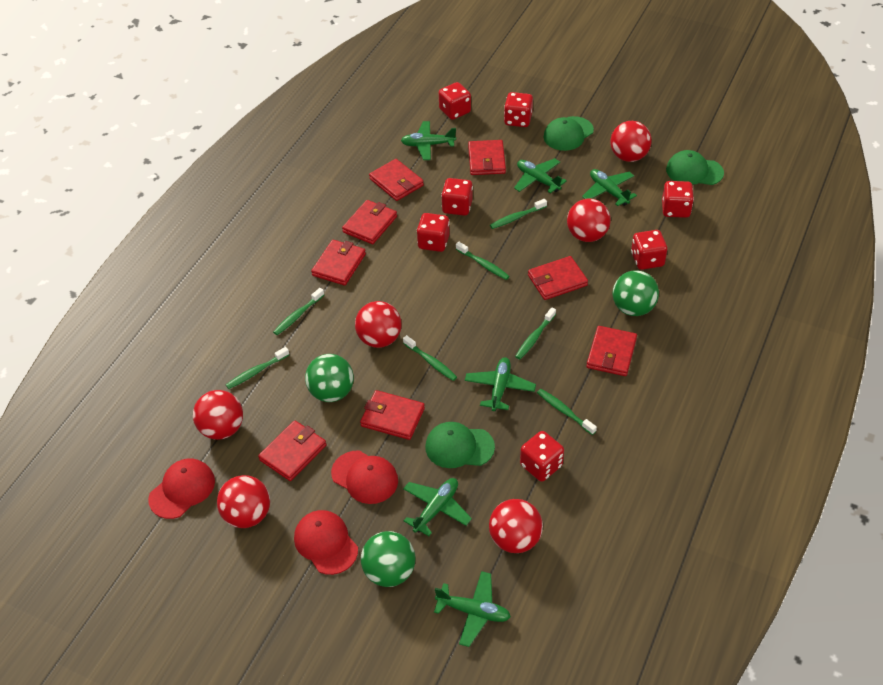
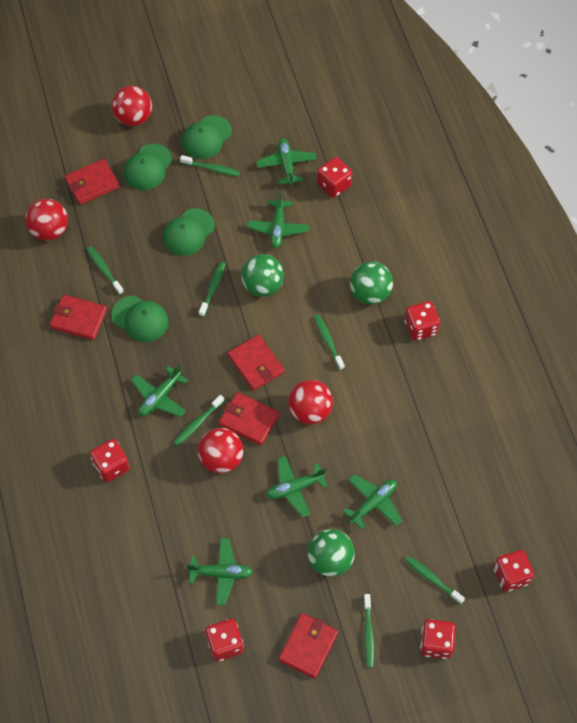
green cap: [425,422,495,468] [543,116,594,151] [666,150,724,185] = 3 -> [111,296,169,342] [124,144,172,190] [163,208,215,256] [182,115,232,159] = 4
red ball: [193,390,243,440] [217,475,270,528] [355,301,402,348] [489,499,543,553] [567,199,611,242] [610,121,652,162] = 6 -> [26,199,68,241] [112,86,152,126] [198,428,243,473] [288,380,333,424] = 4
red cap: [148,459,215,519] [294,510,358,575] [331,450,398,504] = 3 -> none = 0
red dice: [417,213,450,252] [439,82,471,120] [441,178,473,216] [504,92,533,127] [520,431,564,481] [631,230,667,270] [662,181,694,218] = 7 -> [90,439,130,482] [205,619,243,661] [317,157,352,198] [405,301,440,341] [420,619,456,659] [494,550,534,592] = 6
red wallet: [258,421,327,481] [311,240,366,286] [342,200,397,244] [360,390,425,440] [369,159,424,201] [468,140,506,175] [528,256,588,300] [586,326,637,376] = 8 -> [50,295,107,340] [65,159,120,205] [219,392,279,445] [228,335,284,391] [278,613,338,679] = 5

